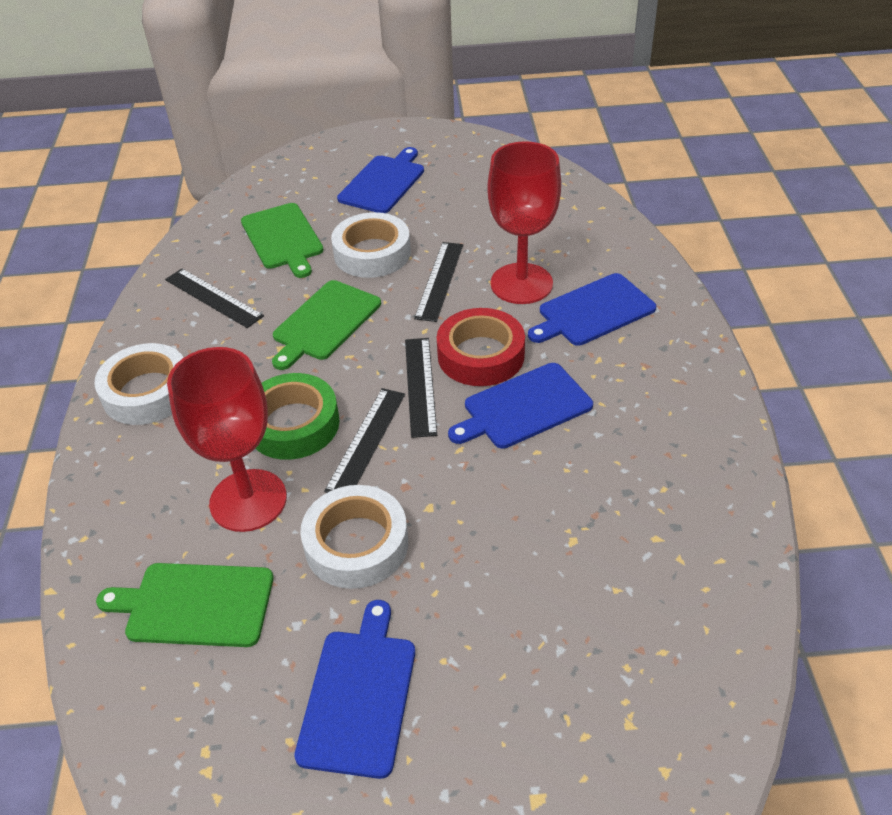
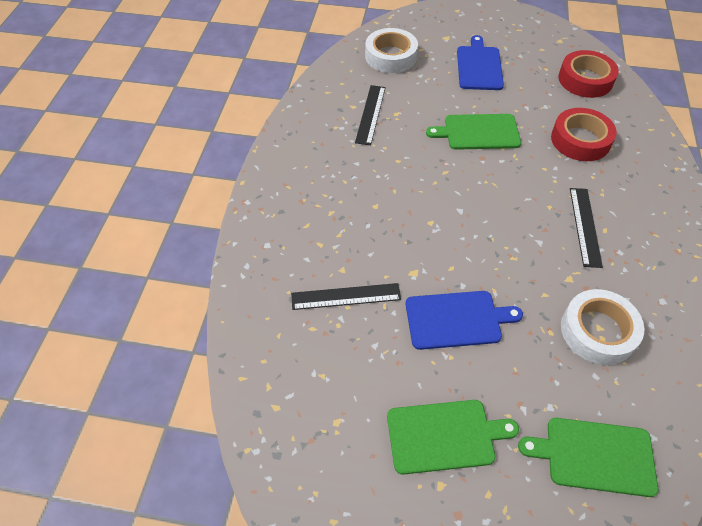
black ruler: [165,269,264,328] [324,388,405,493] [405,338,437,438] [414,242,463,322] = 4 -> [291,283,401,310] [355,85,386,145] [570,188,603,268] = 3
blue cutting board: [294,600,415,779] [337,147,424,213] [448,363,593,449] [528,273,656,346] = 4 -> [405,291,523,350] [457,35,504,90] = 2
green tape: [255,373,340,460] = 1 -> none = 0
red goblet: [167,347,287,532] [487,141,561,304] = 2 -> none = 0
red tape: [437,308,525,386] = 1 -> [551,108,617,161] [558,50,619,98] = 2
white tape: [94,343,184,425] [300,485,408,589] [331,212,411,278] = 3 -> [365,28,418,73] [561,289,644,365] = 2

